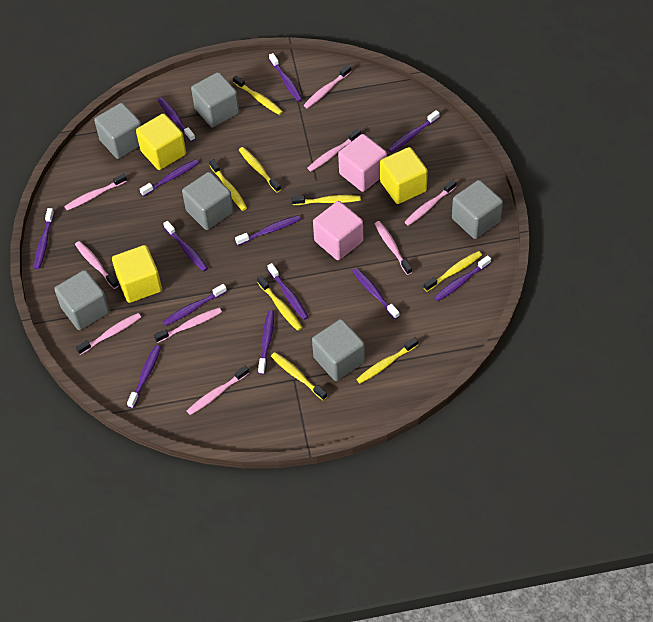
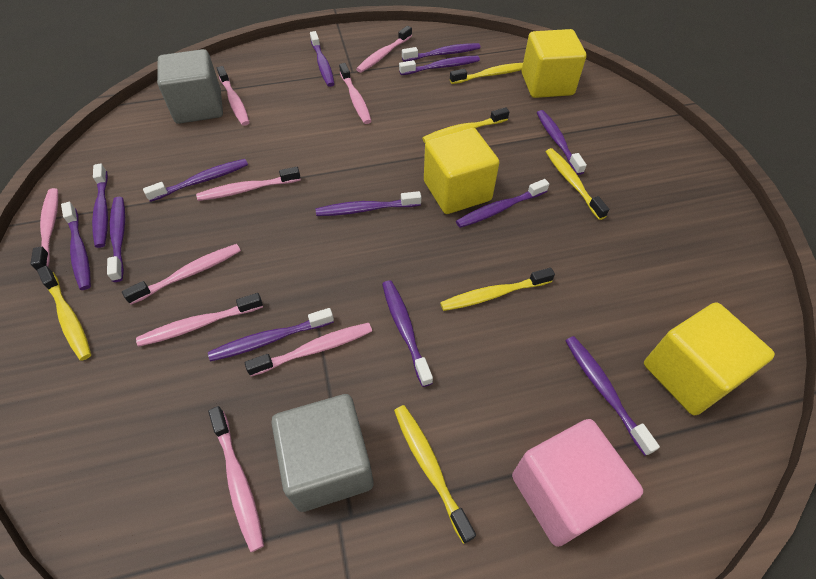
grey cube: [54,270,110,330] [94,103,142,159] [182,172,234,230] [191,72,239,128] [312,319,365,381] [452,180,503,239] = 6 -> [157,49,223,124] [272,394,373,512] = 2
pink cube: [313,201,363,260] [338,134,387,192] = 2 -> [512,419,643,547] = 1
yellow toothbrush: [209,159,247,211] [233,75,283,115] [239,147,281,193] [257,276,303,331] [271,352,327,400] [292,195,361,205] [357,337,418,384] [423,251,482,291] = 8 -> [37,266,91,361] [394,405,476,544] [422,107,509,143] [440,268,555,311] [450,63,523,84] [546,148,609,220] = 6

